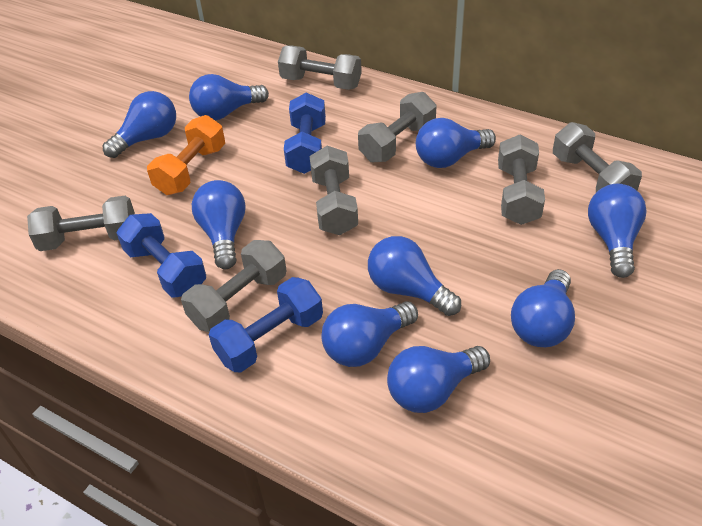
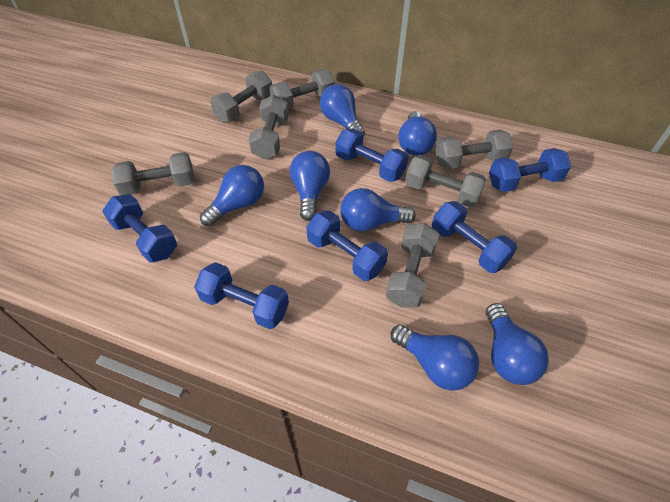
blue dumbbell: [117,213,206,298] [209,277,323,372] [284,92,326,174] = 3 -> [102,194,177,263] [194,262,289,329] [306,210,388,281] [335,128,409,182] [432,201,517,273] [489,148,571,192] = 6
blue light bulb: [103,91,176,158] [189,74,269,120] [192,180,246,269] [321,301,418,367] [368,236,461,316] [387,346,490,413] [416,118,496,168] [511,269,575,347] [588,184,647,278] = 9 -> [200,165,264,226] [290,151,330,221] [320,84,365,137] [340,188,416,232] [391,325,479,391] [398,111,437,156] [486,303,549,385] = 7
orange dumbbell: [147,115,225,195] = 1 -> none = 0

